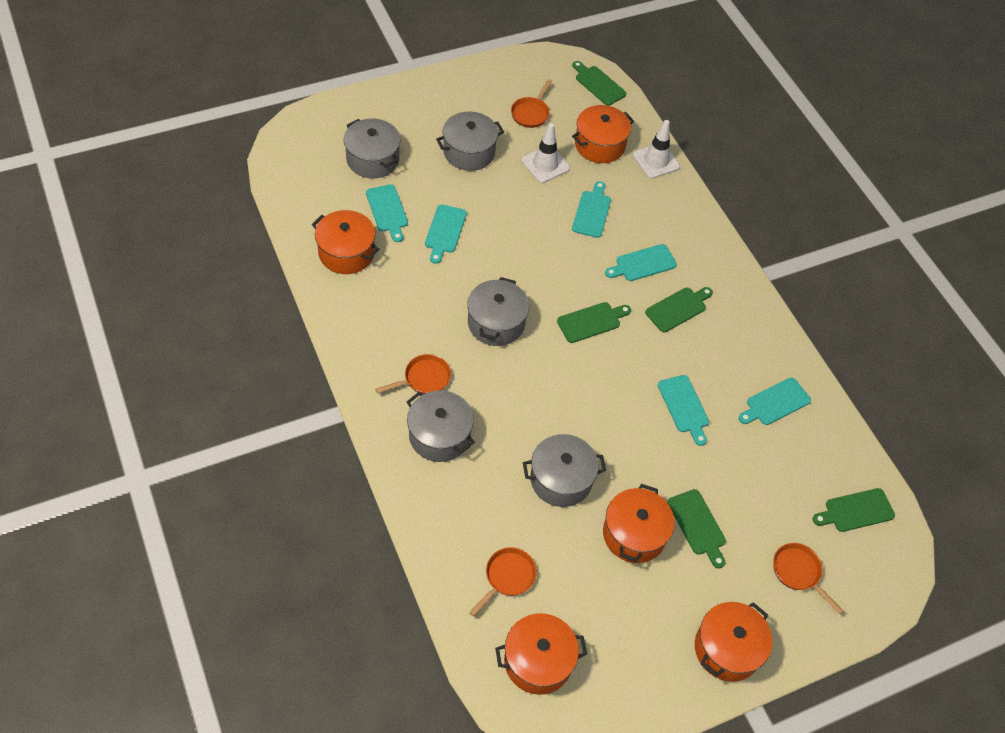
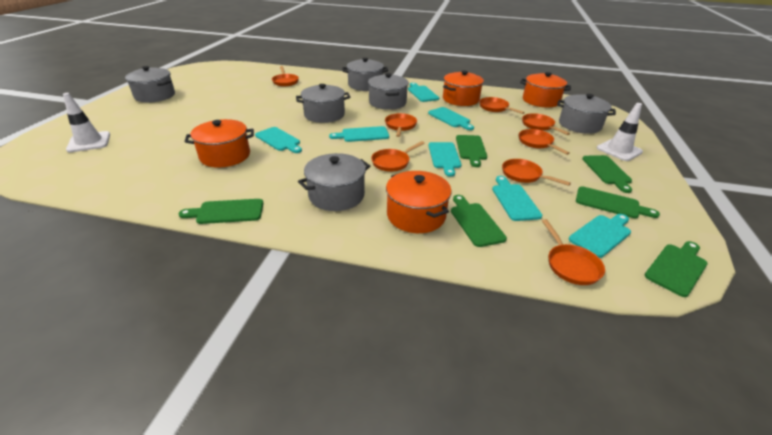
green cutting board: [557,302,631,343] [572,61,627,106] [645,287,713,332] [668,489,726,569] [813,488,895,532] = 5 -> [179,199,263,224] [451,195,507,247] [456,135,487,167] [576,186,660,218] [582,155,632,193] [645,241,708,297] = 6
grey pot: [344,118,401,179] [407,390,475,462] [436,111,504,171] [467,277,529,346] [523,434,606,507] = 5 -> [125,66,175,102] [296,84,351,123] [298,153,370,211] [343,58,388,91] [368,73,409,110] [557,94,616,134] = 6
orange pan: [375,354,451,394] [469,547,537,617] [511,79,552,128] [773,543,844,614] = 4 -> [272,66,299,86] [371,141,425,172] [385,113,417,137] [479,97,525,114] [502,159,571,186] [519,129,570,155] [522,113,570,135] [542,219,605,285] = 8
orange pot: [312,210,379,274] [495,613,587,695] [572,105,634,163] [603,484,675,563] [695,602,773,682] = 5 -> [185,119,254,168] [386,171,451,233] [443,71,484,106] [520,72,571,107] = 4
turquoise cutting board: [366,184,408,242] [425,205,467,264] [572,181,611,238] [605,244,677,281] [658,375,709,446] [739,378,811,425] = 6 -> [255,127,302,153] [329,126,389,142] [408,83,439,102] [428,107,474,130] [429,142,461,177] [492,176,542,221] [569,214,631,258] = 7

